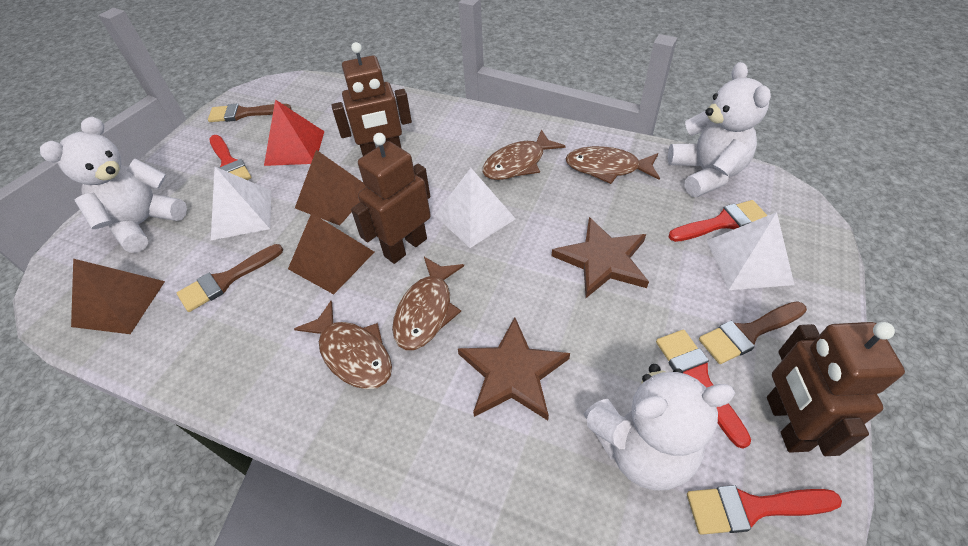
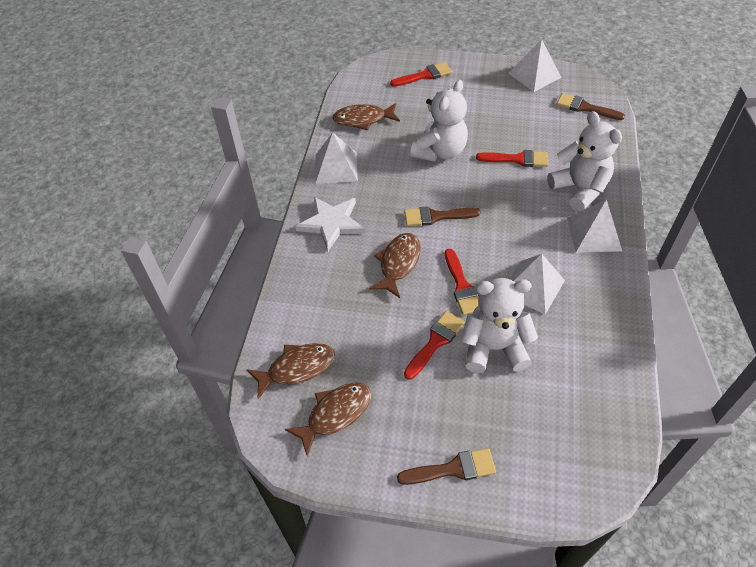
brown pyramid: [71,259,165,334] [288,213,374,294] [295,150,366,226] = 3 -> none = 0
brown robot: [331,42,412,156] [351,133,431,264] [767,322,905,456] = 3 -> none = 0
brown star: [458,317,570,420] [552,217,649,298] = 2 -> none = 0
red pyramid: [264,100,324,166] = 1 -> none = 0
white pyramid: [211,167,271,240] [435,168,516,248] [707,212,794,290] = 3 -> [315,133,358,184] [508,39,562,92] [510,254,565,315] [567,199,622,253] = 4
white star: none = 0 -> [295,197,365,251] = 1

